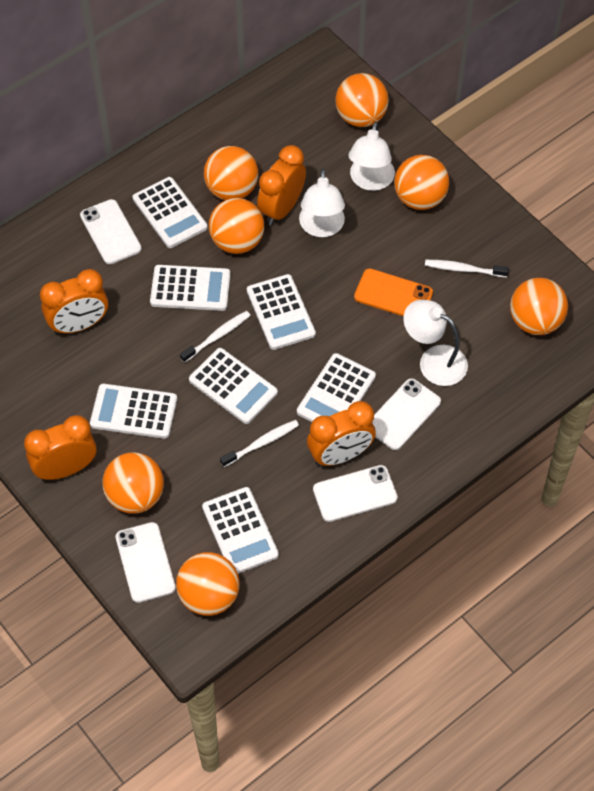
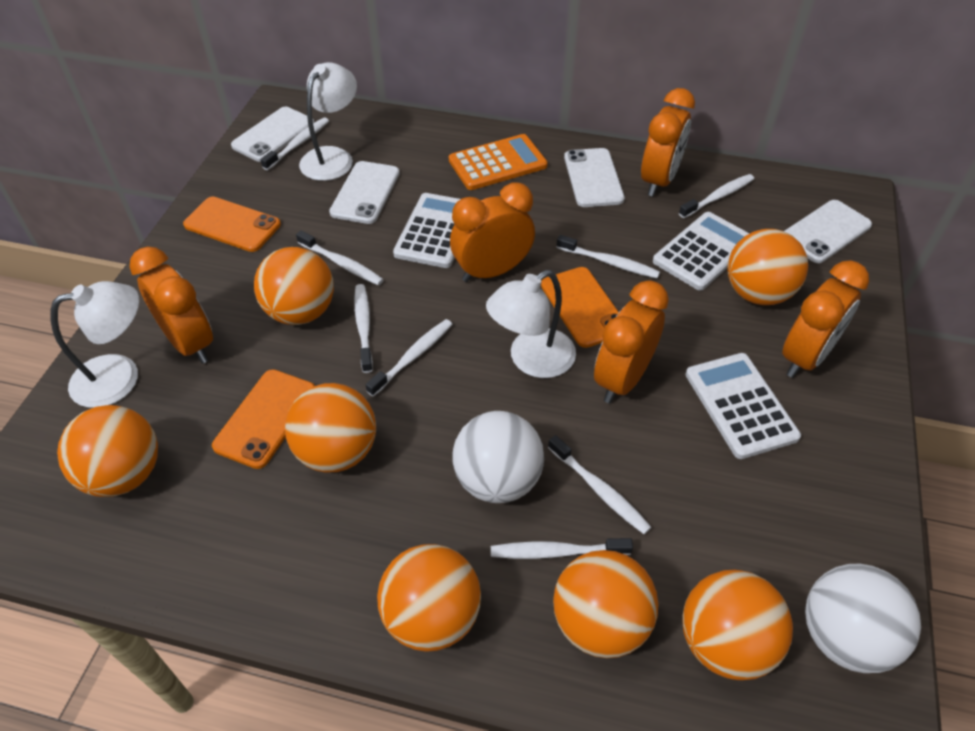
orange calculator: none = 0 -> [449,134,548,190] = 1
orange clock: [24,415,97,480] [40,269,108,334] [257,145,306,225] [307,401,376,466] = 4 -> [130,247,213,364] [450,182,535,282] [594,280,669,404] [641,88,695,197] [782,260,869,378] = 5
orange phone: [354,268,433,316] = 1 -> [183,197,281,252] [212,369,315,469] [541,267,619,348] = 3
white ball: none = 0 -> [452,411,544,503] [805,564,921,673] = 2
white calculator: [90,384,177,439] [133,177,208,248] [150,265,231,311] [189,348,278,424] [202,487,279,574] [247,274,316,350] [297,353,376,422] = 7 -> [393,193,460,268] [653,212,750,291] [685,353,801,459] = 3
white toothbrush: [180,311,251,363] [220,420,299,467] [425,260,509,277] = 3 -> [260,117,329,170] [296,230,384,286] [354,284,373,373] [366,319,452,397] [491,538,633,559] [548,435,651,534] [556,235,660,278] [679,174,754,218] = 8

